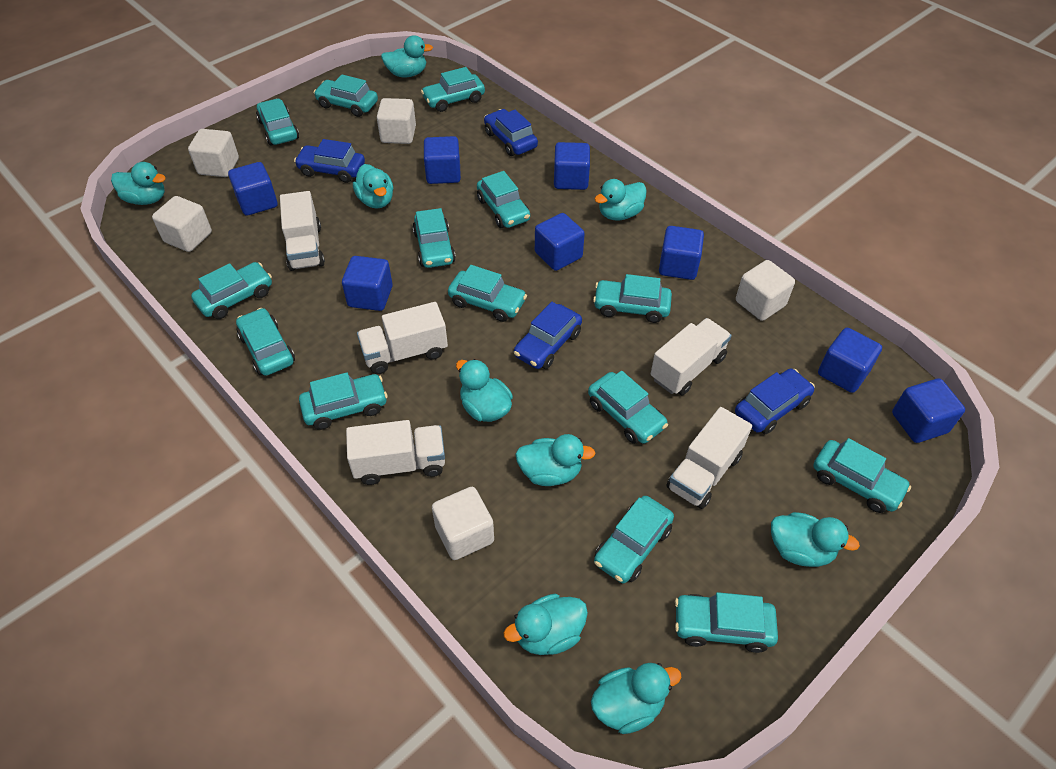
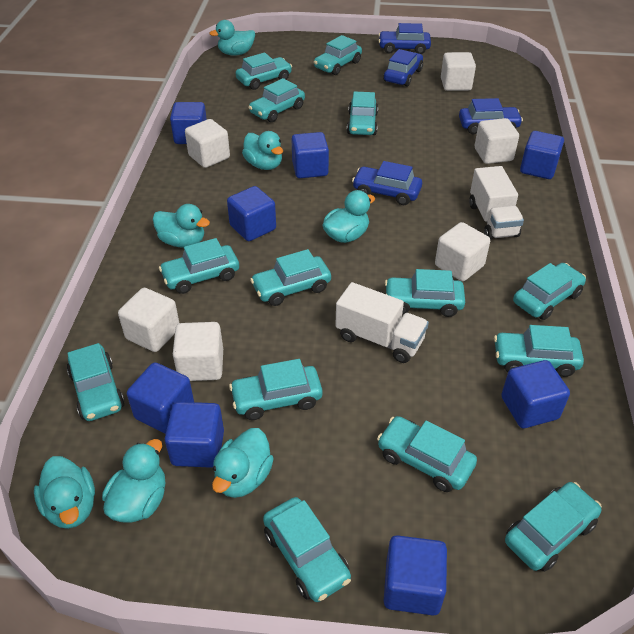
turquoise duck: [111,162,166,205] [353,164,393,208] [381,35,433,77] [456,359,513,422] [504,594,588,655] [515,434,595,486] [591,663,682,734] [595,179,647,221] [771,512,860,567] = 9 -> [34,456,95,529] [102,439,165,522] [153,204,210,247] [209,20,255,56] [212,428,274,498] [242,131,283,170] [323,190,375,243] = 7
white cube: [152,196,212,252] [188,129,239,177] [377,98,416,144] [432,487,494,560] [736,260,795,321] = 5 -> [118,288,179,352] [173,322,223,381] [185,119,230,168] [435,222,490,281] [441,52,476,91] [475,118,519,164] = 6
white truck: [280,191,325,271] [346,420,445,485] [357,302,448,374] [651,318,732,396] [666,407,752,509] = 5 -> [335,282,429,363] [469,166,524,240] = 2

